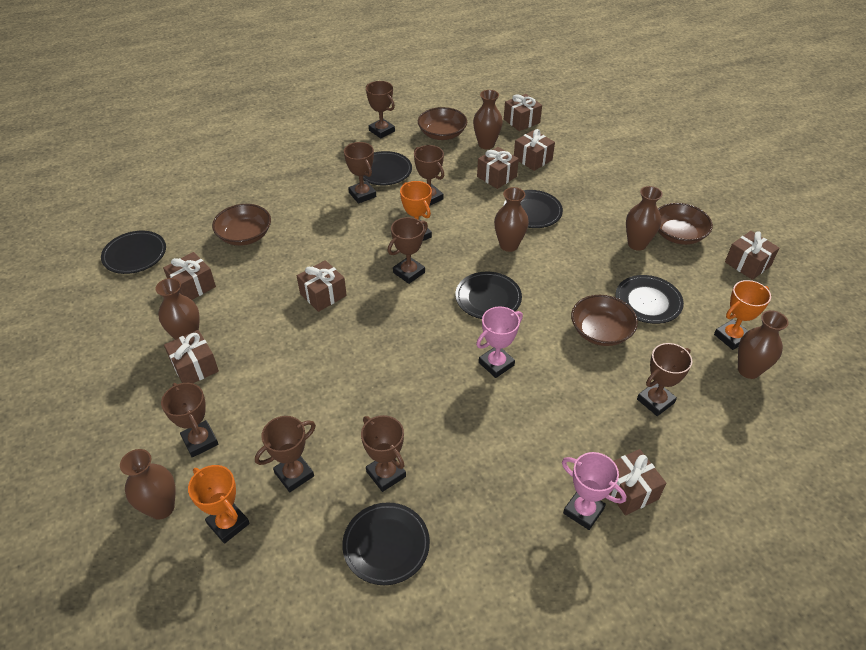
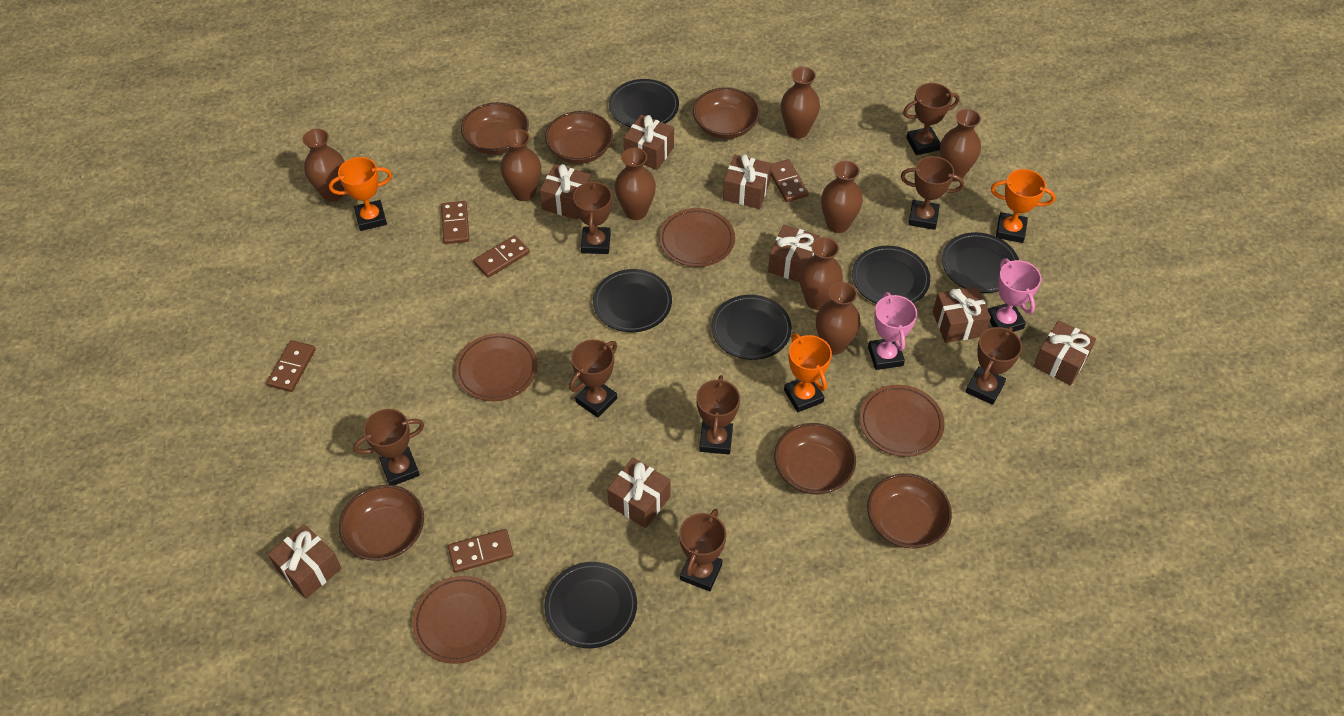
brown bowl: [212,204,271,246] [418,107,467,140] [571,295,638,346] [658,203,713,245] = 4 -> [339,485,424,561] [461,102,529,155] [545,111,613,164] [693,87,760,139] [774,423,856,494] [867,473,952,548] = 6
brown domino: none = 0 -> [267,340,316,392] [441,201,469,244] [448,529,514,573] [473,235,530,278] [771,159,809,202] = 5
brown plate: none = 0 -> [412,576,506,664] [455,333,538,401] [659,208,735,267] [860,385,945,457] = 4
brown vase: [120,449,175,520] [155,278,200,340] [473,90,503,149] [494,187,529,252] [626,186,663,251] [738,310,789,379] = 6 -> [302,129,345,201] [500,129,541,201] [615,148,656,220] [781,67,820,139] [799,237,843,310] [816,282,860,355] [821,160,863,233] [940,109,981,181] = 8

